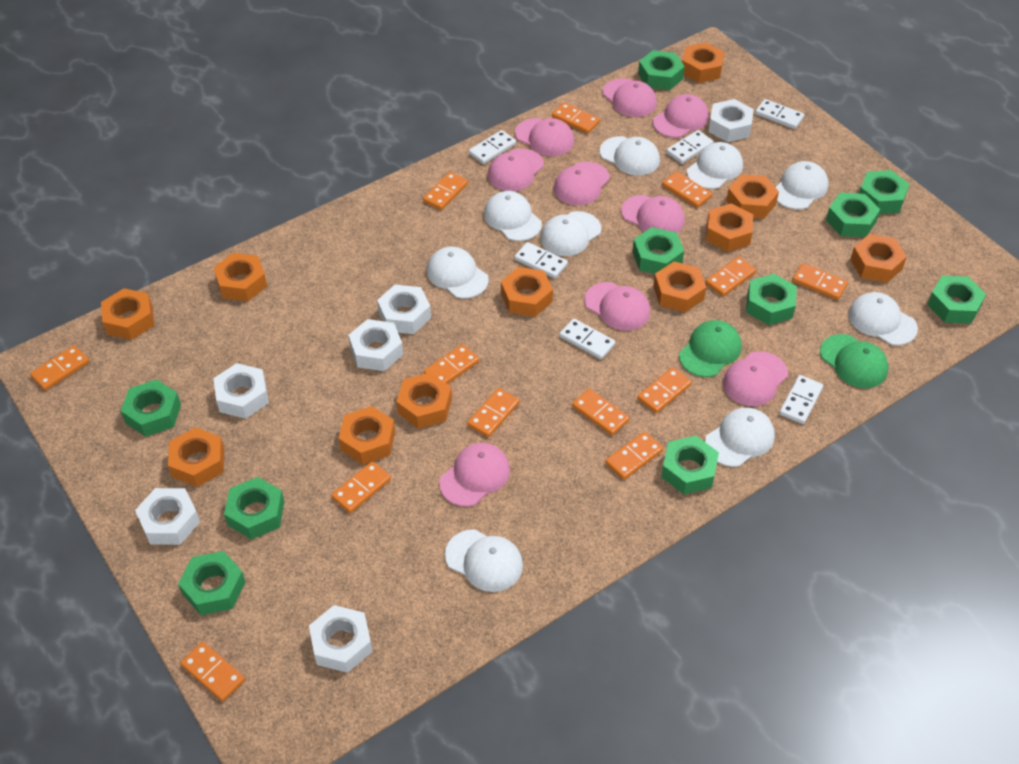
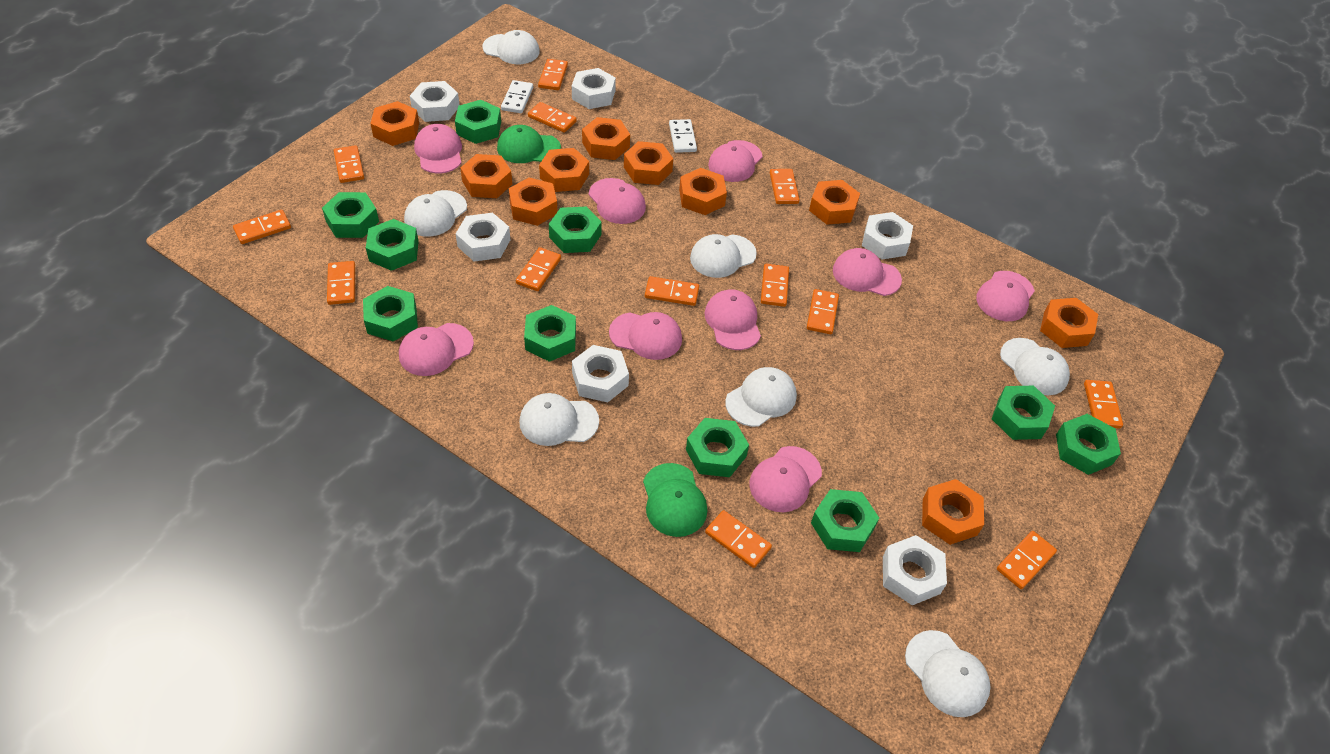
orange nut: [101,288,154,340] [168,427,224,487] [214,253,267,301] [339,406,395,465] [396,372,452,429] [501,267,553,317] [653,261,706,312] [682,42,725,83] [706,203,753,252] [726,174,779,219] [850,234,907,283] = 11 -> [370,101,419,146] [460,154,512,198] [509,178,557,226] [539,148,589,192] [582,117,630,160] [624,141,673,185] [679,168,727,215] [809,180,860,225] [922,479,984,545] [1040,298,1098,348] = 10
white cap: [427,246,489,299] [445,529,523,592] [484,191,542,241] [540,211,601,256] [600,136,660,176] [687,142,743,189] [705,408,775,467] [775,161,829,210] [848,292,918,346] = 9 -> [404,190,467,237] [482,30,540,64] [519,393,599,446] [690,234,757,278] [725,367,797,427] [905,630,991,717] [1000,338,1070,395] = 7
white domino: [469,130,516,164] [514,242,568,279] [559,318,615,360] [666,130,713,164] [755,99,804,129] [779,375,823,424] = 6 -> [501,80,533,113] [669,119,697,153] = 2

